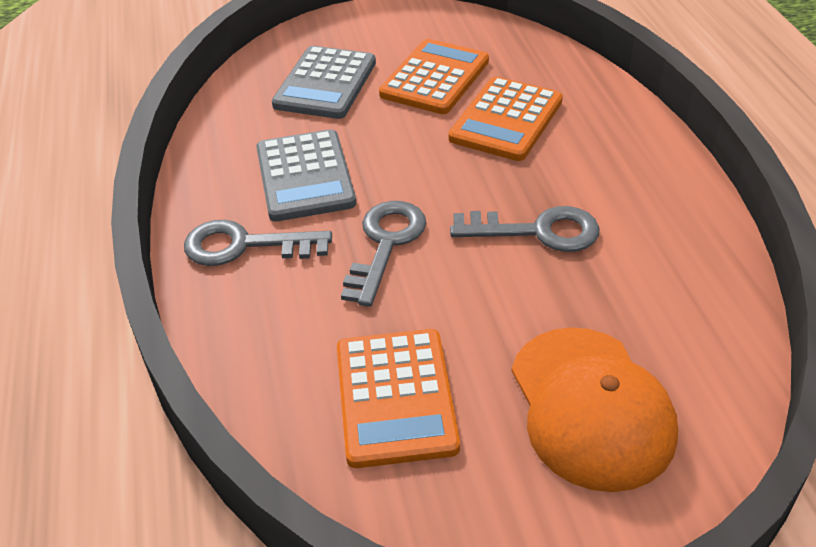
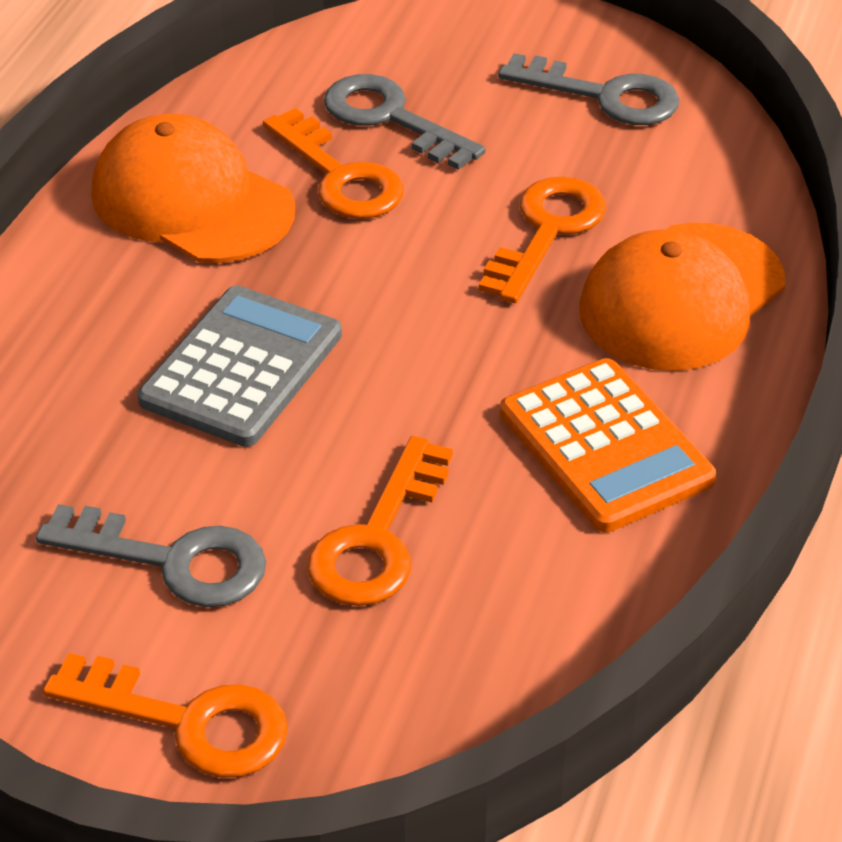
grey calculator: [256,129,356,222] [272,46,376,119] = 2 -> [138,285,342,447] = 1
orange calculator: [337,329,460,468] [379,39,489,114] [449,77,563,161] = 3 -> [500,358,716,532] = 1
orange cap: [512,327,678,492] = 1 -> [91,114,295,263] [579,222,785,371] = 2
orange key: none = 0 -> [43,653,288,778] [263,108,404,219] [307,436,453,606] [479,176,606,303] = 4

